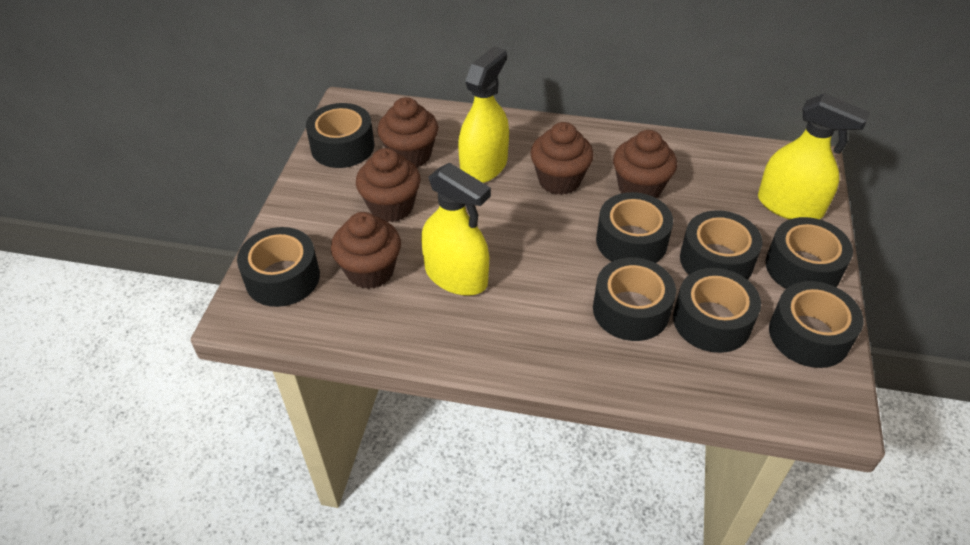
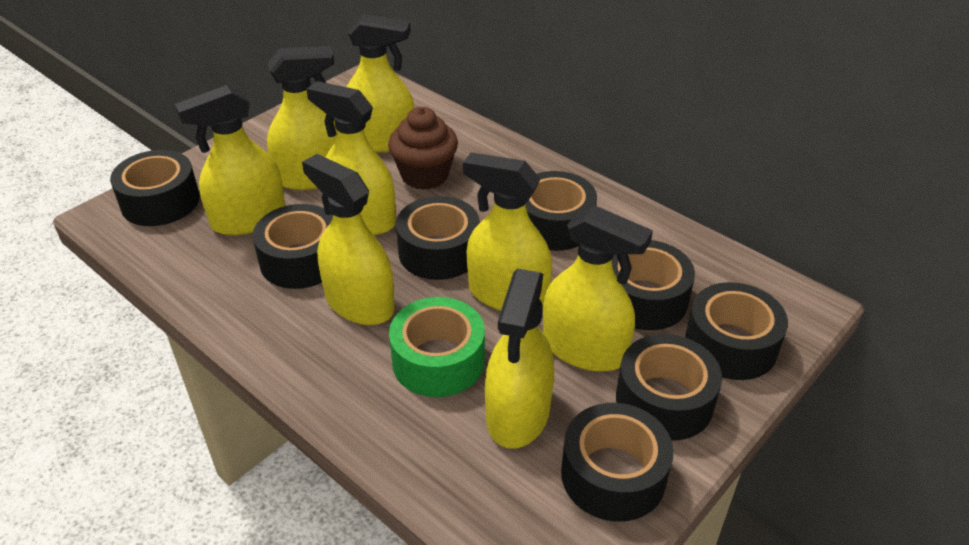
brown cupcake: [331,212,401,289] [356,148,421,222] [377,97,438,168] [530,122,594,195] [613,130,677,198] = 5 -> [388,107,458,190] = 1
green tape: none = 0 -> [389,297,485,397] = 1
yellow spray bottle: [421,163,491,296] [458,46,509,183] [758,93,871,220] = 3 -> [175,85,285,236] [267,46,338,190] [302,154,395,325] [306,81,396,235] [347,14,414,152] [463,152,552,311] [485,269,554,449] [543,205,653,372] = 8

